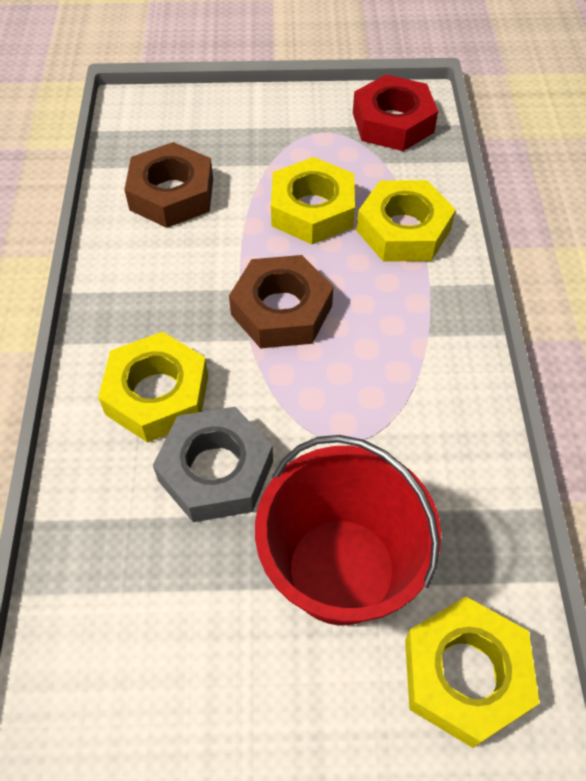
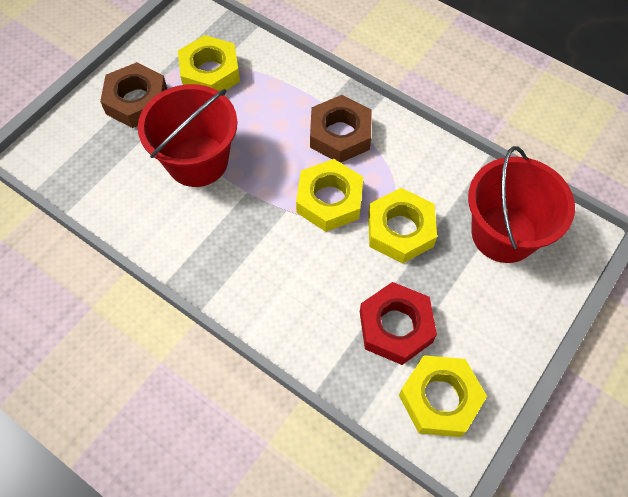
grey nut: [153,407,273,522] = 1 -> none = 0
red bucket: [255,435,441,625] = 1 -> [138,84,238,187] [468,146,575,263] = 2

